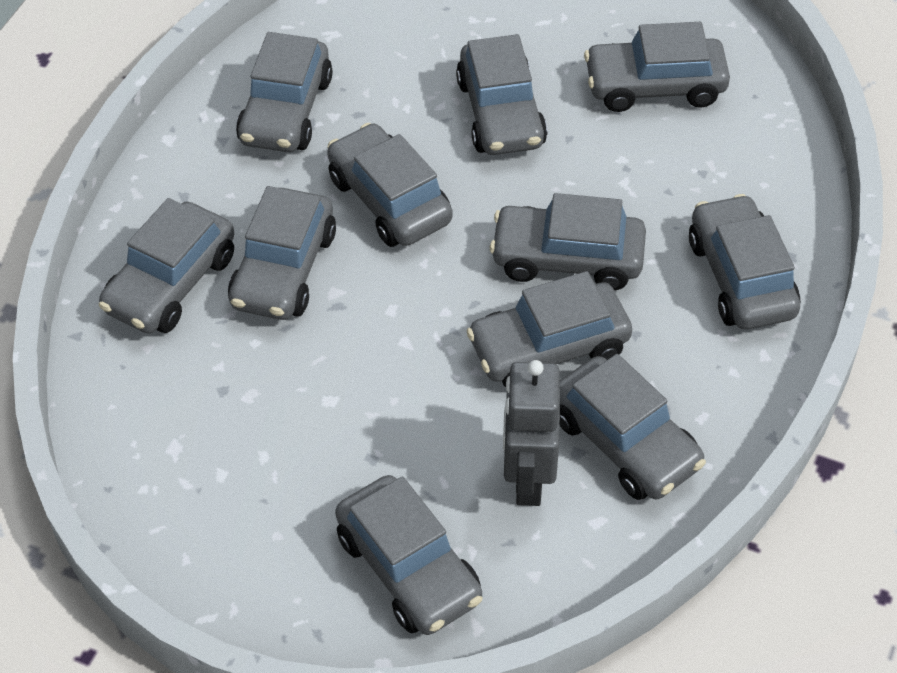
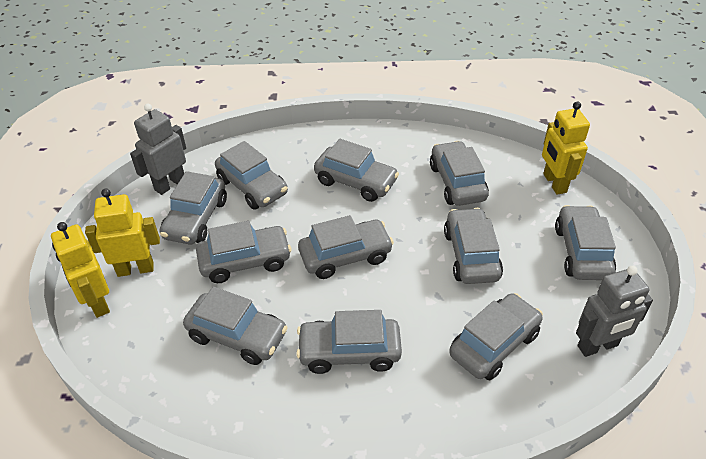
grey robot: [503,360,560,506] = 1 -> [130,104,186,195] [576,266,653,357] = 2
yellow robot: none = 0 -> [51,222,110,318] [85,189,160,277] [542,102,590,195] = 3

